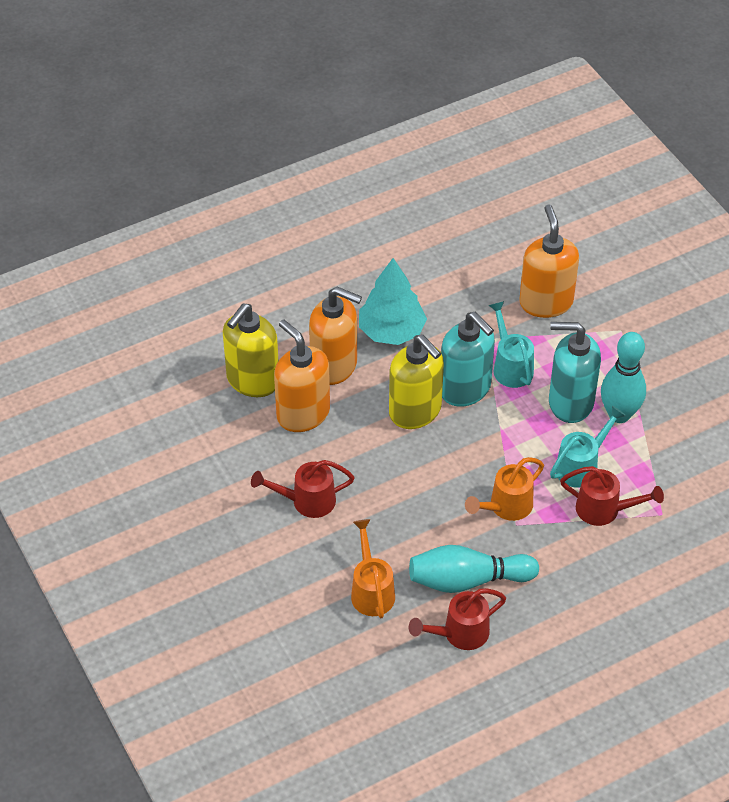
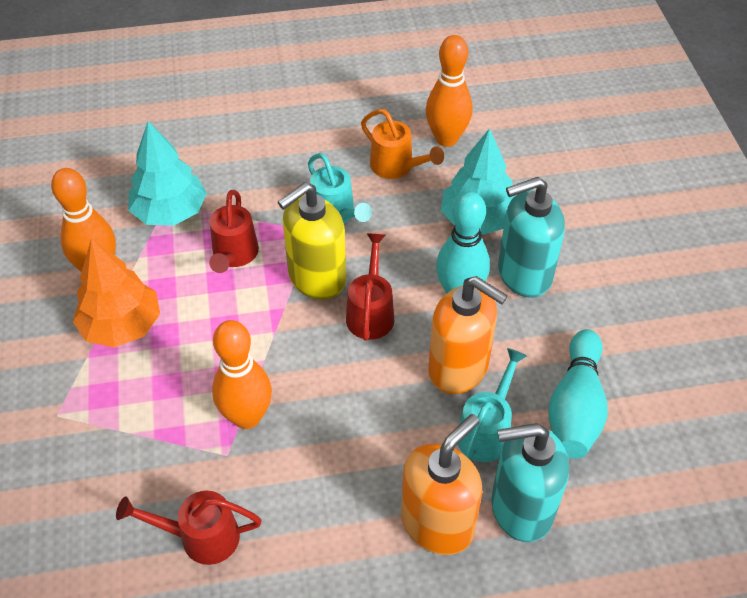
orange bowling pin: none = 0 -> [51,168,116,272] [212,320,272,429] [426,35,472,147] = 3
orange soap dispenser: [274,319,330,432] [309,287,362,385] [519,204,579,318] = 3 -> [401,414,482,555] [428,276,508,394] = 2
orange tree: none = 0 -> [73,239,160,348] = 1
orange watering can: [351,519,395,618] [465,457,544,521] = 2 -> [361,109,444,179] = 1
turquoise tree: [359,258,427,345] = 1 -> [128,121,207,226] [441,128,515,235] = 2
yellow soap dispenser: [223,303,279,397] [389,334,444,429] = 2 -> [278,182,346,300] = 1

